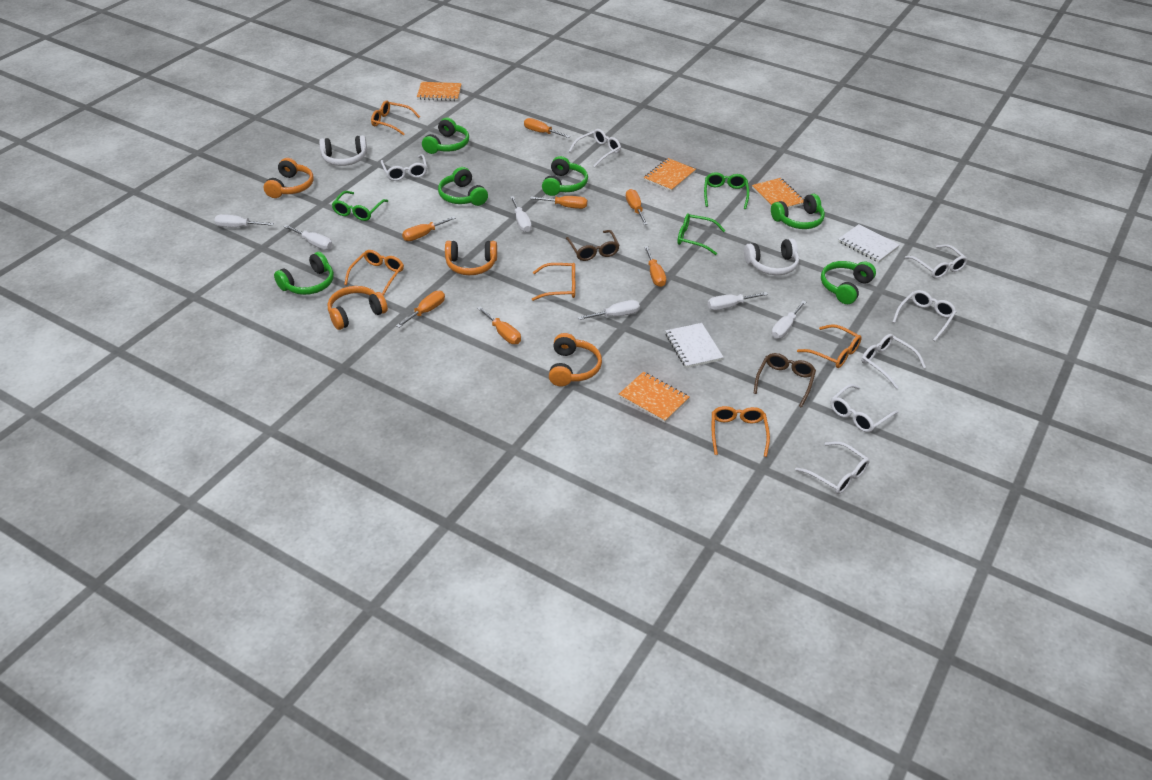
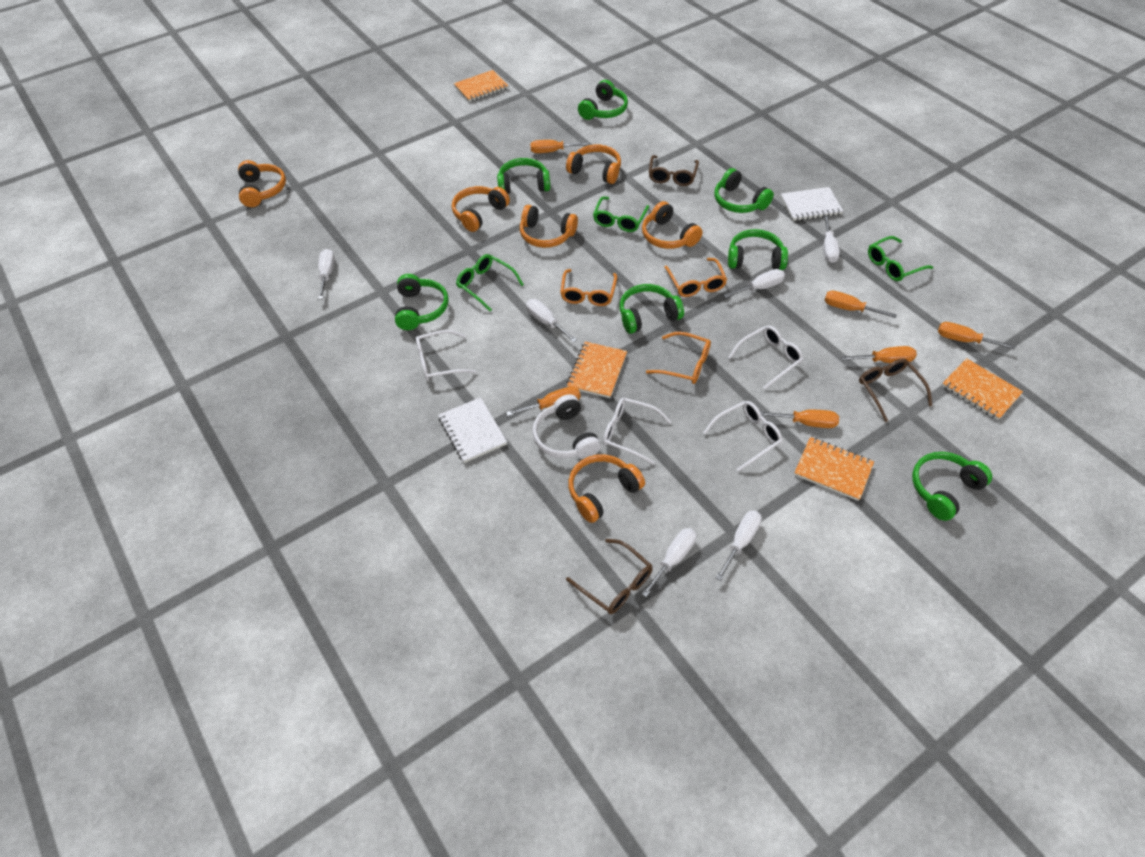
brown glasses: [565,230,620,261] [754,353,816,408] = 2 -> [566,539,653,614] [649,155,699,186] [859,359,932,422] = 3
green headphones: [274,252,334,295] [422,118,469,154] [438,167,488,206] [542,156,588,196] [771,194,825,229] [821,261,876,304] = 6 -> [395,274,449,330] [497,158,550,194] [578,80,628,120] [620,284,684,334] [714,168,774,213] [728,229,788,270] [912,452,992,521] = 7
orange glasses: [344,250,404,296] [371,100,420,135] [532,263,575,301] [712,406,770,457] [797,324,862,368] = 5 -> [560,269,617,306] [646,332,711,384] [664,258,727,297] = 3
orange headphones: [264,158,314,198] [328,286,388,330] [445,241,497,275] [549,333,602,386] = 4 -> [238,160,286,207] [452,186,510,232] [520,205,578,248] [566,145,621,184] [568,454,645,523] [642,201,703,249] = 6
orange screwdriver: [396,291,445,328] [402,216,456,241] [477,306,521,344] [524,118,571,138] [530,196,587,209] [626,189,648,225] [644,246,666,287] = 7 -> [506,386,581,416] [530,140,589,153] [760,410,839,428] [824,291,897,318] [841,346,917,363] [938,322,1015,350] = 6
white glasses: [381,154,427,181] [568,129,621,168] [795,441,870,494] [831,384,898,432] [861,334,926,389] [893,290,957,341] [905,244,968,279] = 7 -> [415,330,476,381] [603,398,671,464] [703,401,782,472] [728,325,804,389] = 4
white headphones: [319,135,367,166] [744,239,799,275] = 2 -> [533,394,601,459] = 1

